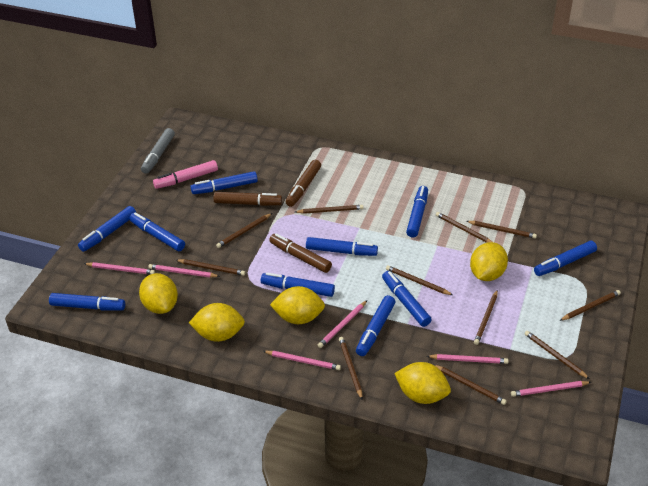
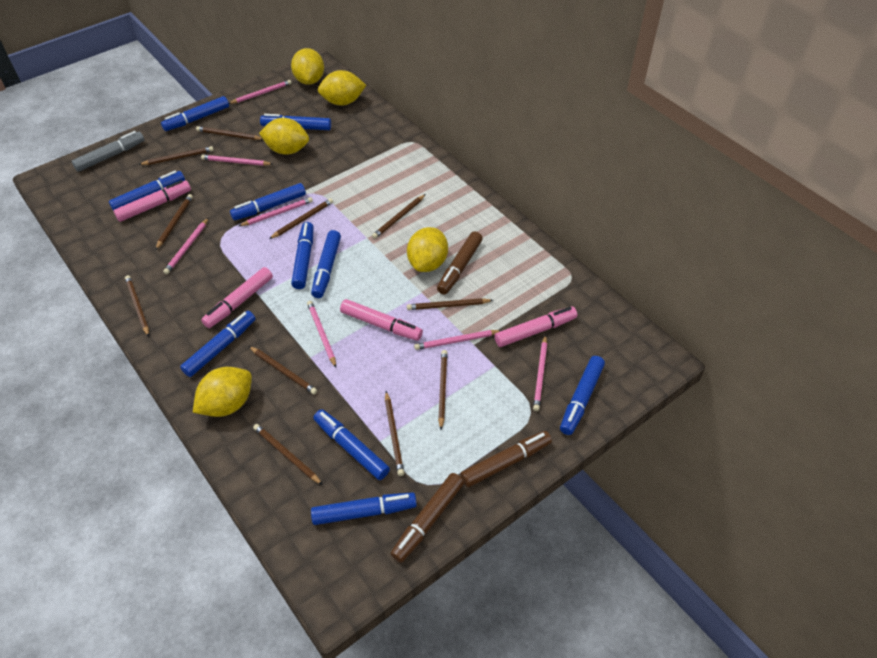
pink marker: [153,160,218,189] = 1 -> [113,180,191,222] [201,267,273,328] [340,299,423,341] [494,306,577,347] = 4
pink pencil: [84,262,155,274] [149,264,220,277] [263,351,341,370] [318,301,367,348] [427,354,509,364] [511,381,591,397] = 6 -> [163,217,209,274] [201,155,272,166] [229,80,291,104] [239,197,313,226] [307,301,336,368] [414,330,501,350] [533,335,547,411] = 7

